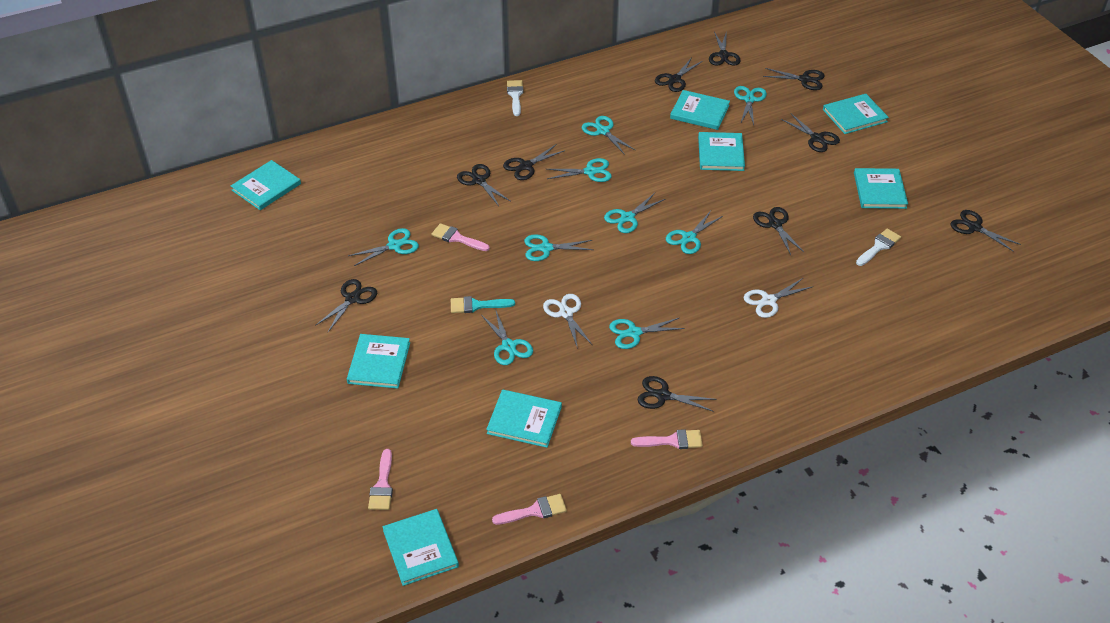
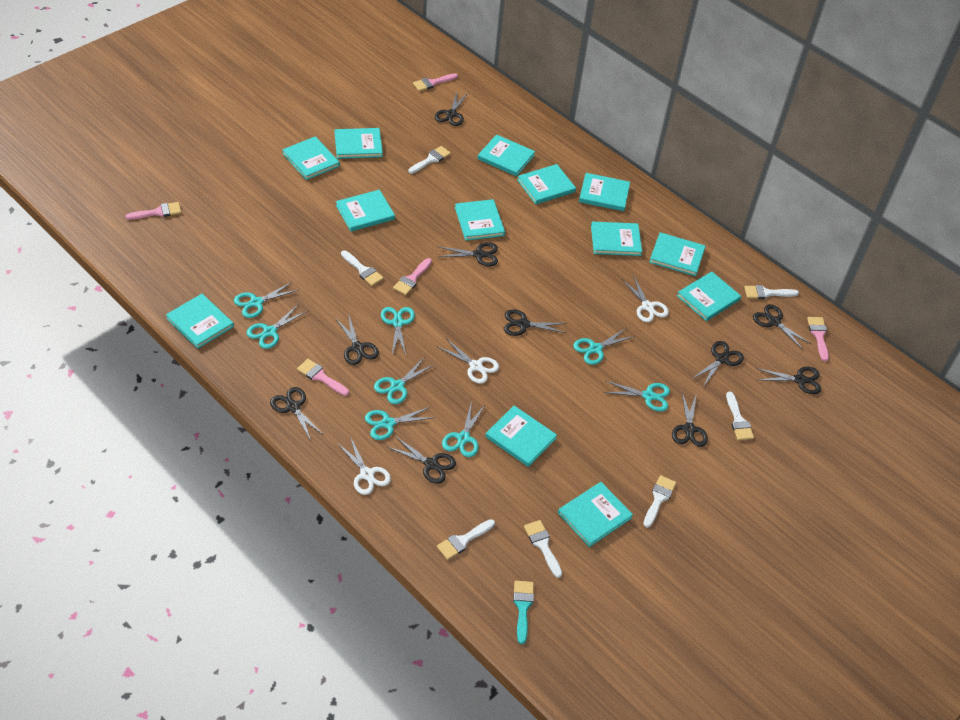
pink brush: [368,449,393,510] [432,223,490,251] [492,494,567,525] [631,429,703,449] = 4 -> [125,202,182,220] [297,359,349,396] [393,258,432,295] [413,73,458,91] [807,317,829,361] = 5
turquoise book: [231,160,301,210] [347,334,410,389] [382,509,459,586] [486,389,562,448] [670,90,730,130] [698,132,745,171] [823,94,889,134] [854,168,908,209] = 8 -> [166,294,234,349] [282,136,340,180] [334,128,383,159] [336,190,395,231] [455,199,505,241] [477,135,535,176] [485,406,557,467] [517,164,576,204] [558,482,633,547] [579,173,630,211] [591,222,642,256] [649,232,706,276] [677,271,741,321] = 13
turquoise scissors: [348,228,419,266] [481,309,533,365] [524,234,594,261] [547,158,612,182] [582,116,636,155] [604,193,665,233] [609,318,685,349] [666,211,723,254] [734,86,767,125] = 9 -> [234,282,298,318] [246,306,308,349] [365,407,432,440] [374,358,435,404] [381,307,415,355] [442,404,485,457] [573,328,635,365] [604,381,670,412] = 8
white brush: [507,80,524,116] [856,228,901,266] = 2 -> [341,250,384,286] [408,146,451,174] [437,519,495,560] [524,520,562,578] [643,475,676,528] [726,392,754,440] [744,285,799,299] = 7
white scissors: [543,294,592,349] [744,278,812,318] = 2 -> [337,437,391,495] [438,338,499,384] [622,275,669,322] = 3

